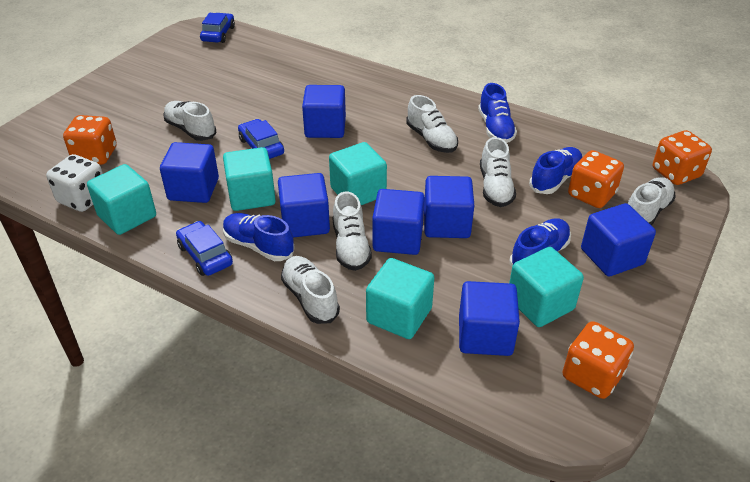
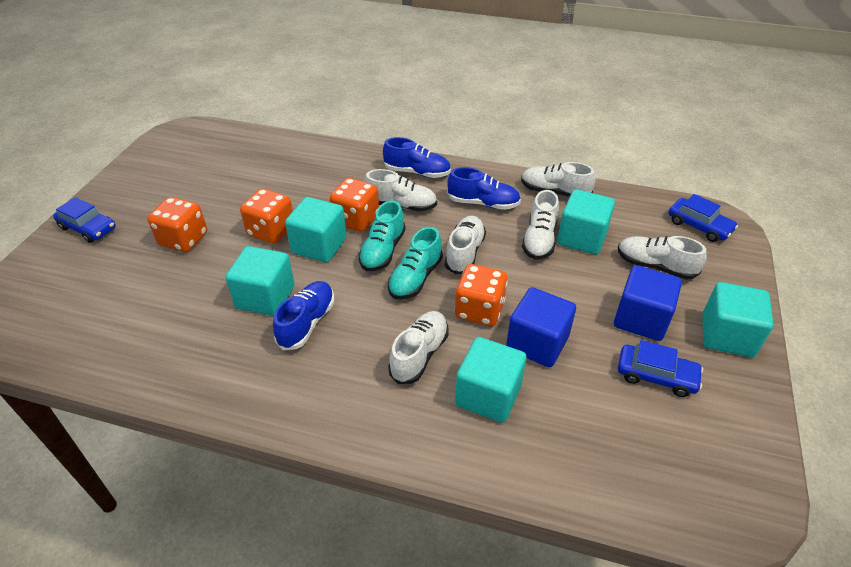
blue cube: [160,142,219,203] [278,173,330,237] [302,85,346,138] [372,189,425,255] [424,176,474,238] [459,281,520,356] [581,203,656,276] = 7 -> [506,287,576,367] [614,265,682,341] = 2
blue shoe: [223,213,295,261] [478,83,517,143] [510,218,571,267] [529,147,582,194] = 4 -> [273,281,334,350] [383,137,451,178] [447,167,521,210] = 3
turquoise shoe: none = 0 -> [358,201,406,271] [388,227,443,300] = 2
white dice: [46,154,103,212] = 1 -> none = 0

